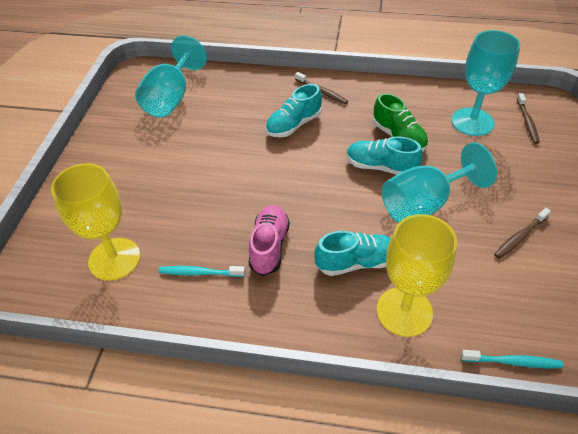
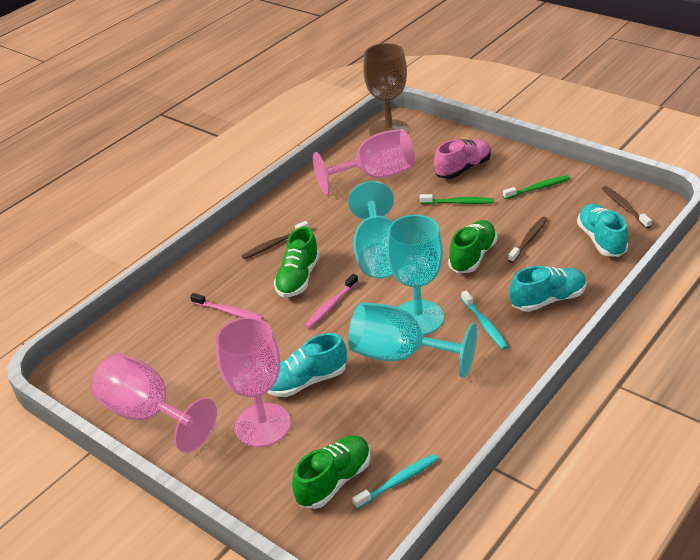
brown goblet: none = 0 -> [363,43,409,136] = 1
green shoe: [373,93,428,152] = 1 -> [274,227,320,298] [292,436,371,509] [448,220,497,273] = 3
green toothbrush: none = 0 -> [420,194,494,204] [503,175,570,199] = 2
pink goblet: none = 0 -> [91,353,217,453] [216,317,291,447] [313,129,415,195] = 3
pink toothbrush: none = 0 -> [190,293,264,320] [305,274,358,329] = 2
yellow goblet: [51,163,140,281] [377,214,457,337] = 2 -> none = 0

